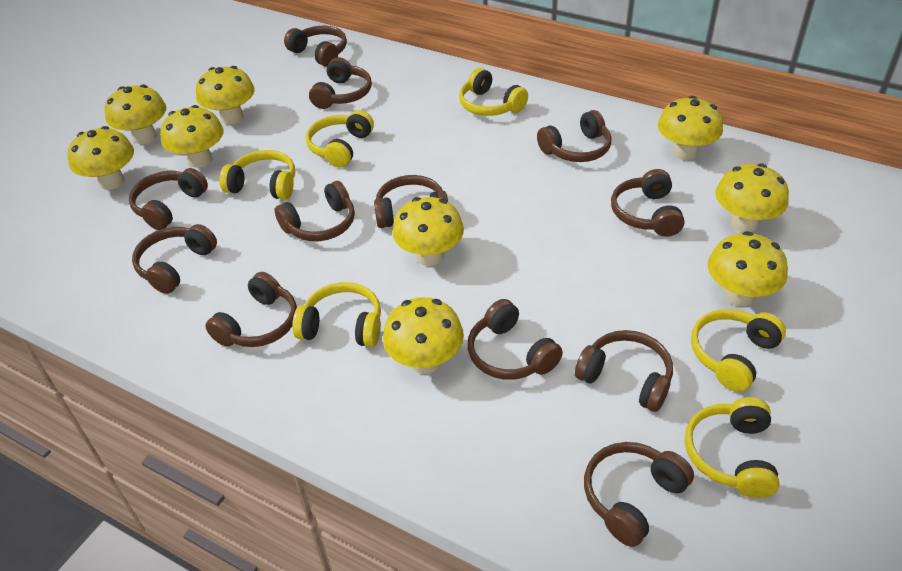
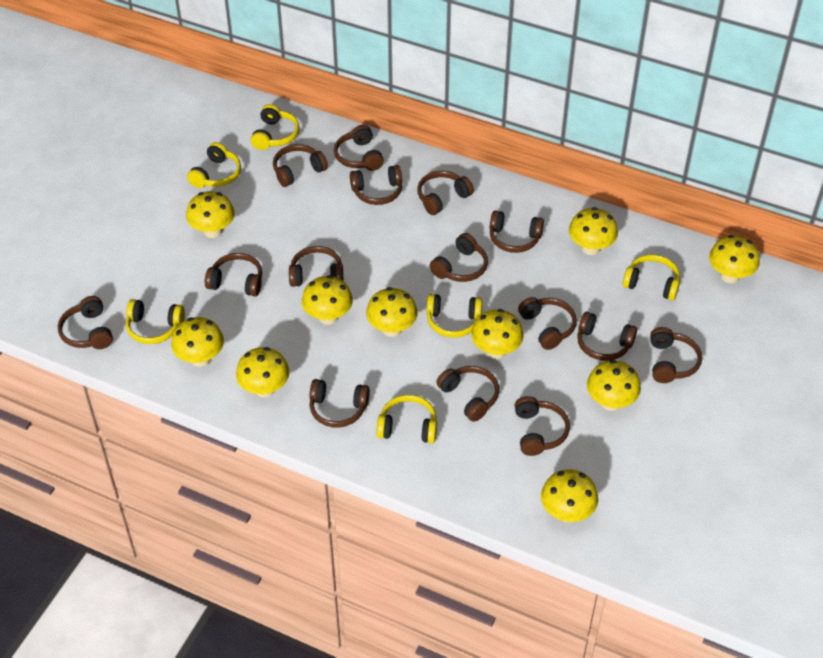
brown headphones: [129,168,208,230] [132,224,217,294] [205,272,297,347] [275,181,355,241] [284,26,347,67] [309,57,372,109] [374,175,448,228] [468,299,563,380] [537,110,611,162] [575,330,673,412] [584,442,694,547] [611,169,685,237] = 12 -> [58,296,113,349] [205,253,262,296] [273,144,328,187] [289,246,343,287] [309,379,370,428] [334,125,384,171] [350,165,402,205] [418,171,474,215] [430,233,488,282] [437,366,499,422] [490,210,544,253] [514,396,570,456] [518,297,577,350] [577,312,637,361] [650,327,702,383] = 15
yellow mushroom: [67,126,134,190] [105,85,166,144] [160,105,223,168] [196,66,255,124] [383,297,464,374] [392,197,464,266] [658,96,723,160] [708,231,788,306] [715,163,789,232] = 9 -> [171,317,224,367] [186,191,235,238] [236,347,289,398] [302,275,353,324] [366,287,418,337] [471,309,524,359] [541,469,598,522] [569,207,618,255] [587,360,641,411] [709,235,760,283] = 10

